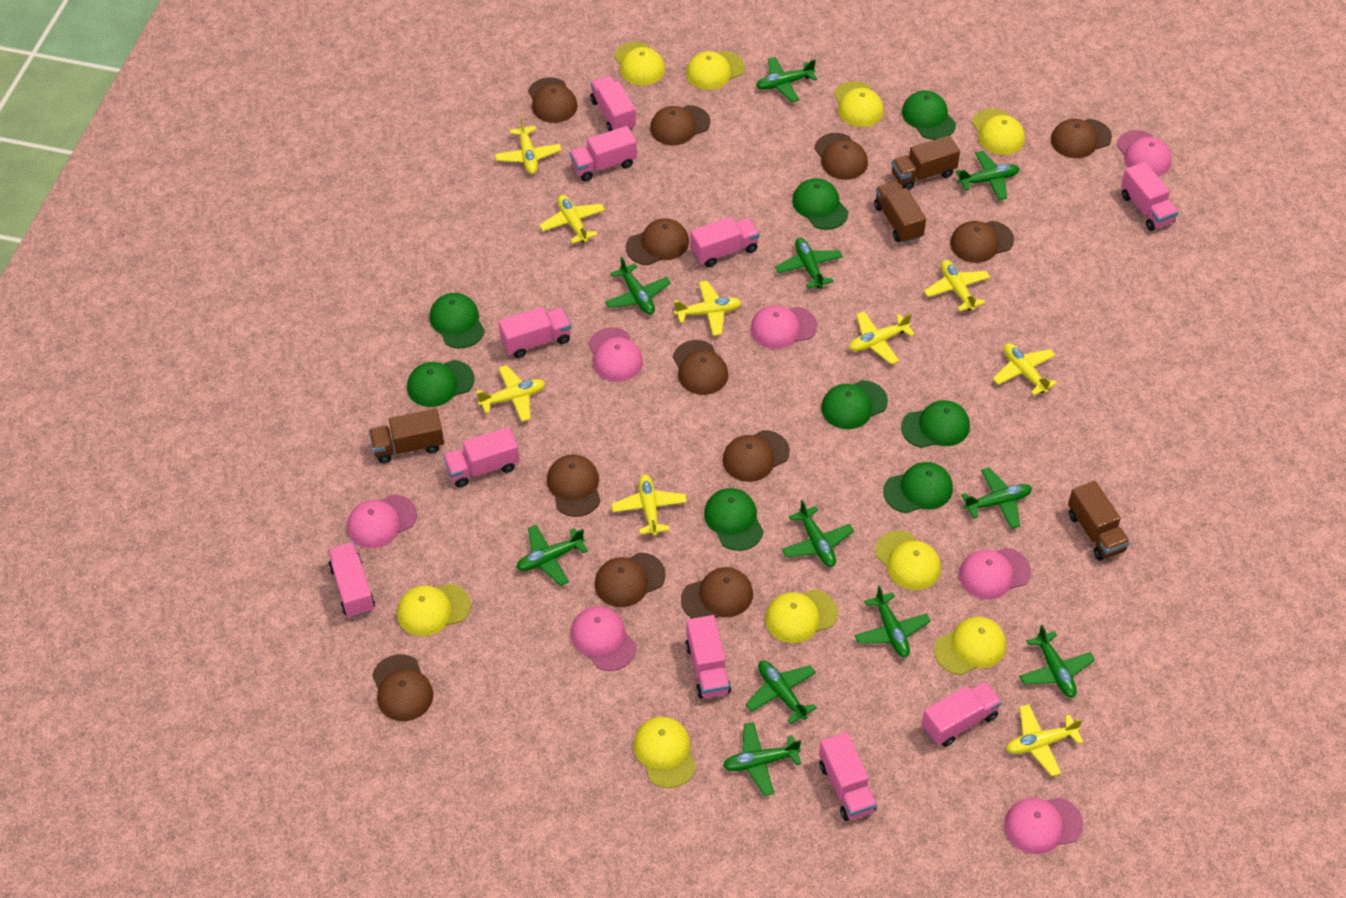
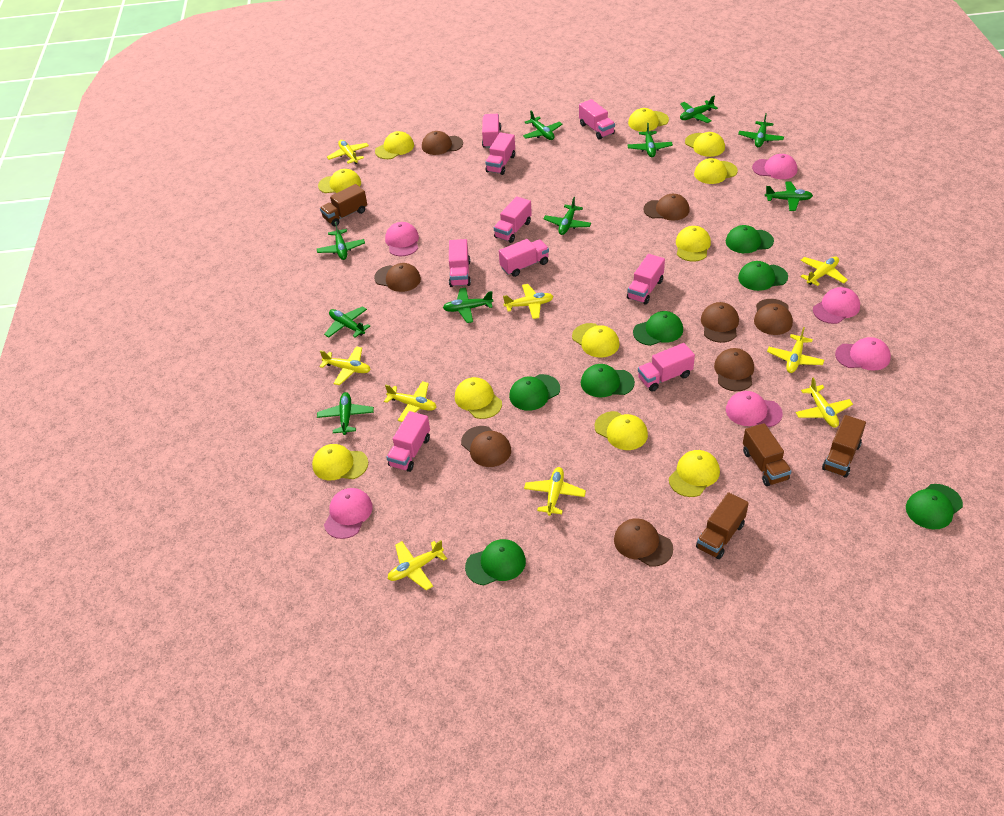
brown cap: [372,654,433,721] [528,77,578,123] [547,454,600,517] [594,552,666,607] [626,218,689,265] [650,105,711,146] [673,340,728,395] [681,567,753,619] [723,430,790,482] [814,133,868,180] [950,221,1014,263] [1051,119,1112,158] = 12 -> [374,263,421,292] [422,131,463,155] [461,426,511,467] [614,518,673,567] [643,194,690,221] [701,302,739,343] [714,348,754,391] [754,299,793,335] = 8
green cap: [407,360,475,407] [430,293,485,348] [704,488,764,551] [792,178,848,230] [821,380,888,429] [883,462,953,513] [901,400,970,448] [902,90,956,140] = 8 -> [465,539,526,585] [509,374,560,411] [581,364,635,398] [633,311,683,346] [726,225,774,253] [738,261,788,291] [906,484,963,529] = 7
green plane: [516,525,588,586] [605,257,671,315] [723,722,801,796] [746,661,817,724] [756,57,817,102] [775,238,843,289] [782,500,854,567] [855,585,931,657] [956,151,1020,200] [961,467,1032,529] [1019,624,1095,698] = 11 -> [317,222,365,260] [317,392,374,435] [324,306,370,338] [443,288,493,323] [523,111,563,140] [544,197,591,235] [628,123,673,157] [680,96,718,123] [738,113,784,147] [765,181,813,211] = 10
pink cap: [347,494,417,548] [571,606,636,671] [588,327,643,382] [750,305,817,349] [959,548,1031,599] [1004,797,1083,854] [1117,130,1172,176] = 7 -> [324,488,373,539] [385,222,419,256] [726,391,783,427] [752,154,797,179] [813,287,860,324] [835,337,891,371] = 6
pink truck: [328,542,375,618] [443,427,519,488] [498,307,571,358] [569,126,637,182] [590,76,636,131] [686,615,731,699] [690,217,760,267] [819,732,877,821] [922,681,1002,747] [1121,162,1179,231] = 10 -> [386,411,430,472] [449,239,471,287] [482,114,501,148] [485,132,515,175] [494,196,532,243] [499,239,549,277] [579,99,615,140] [627,254,665,305] [638,343,695,392] = 9
yellow cap: [397,583,471,636] [614,42,665,85] [634,717,696,788] [686,51,745,90] [765,589,838,643] [834,81,884,127] [875,530,941,590] [934,617,1006,675] [972,108,1025,155] = 9 -> [312,444,368,480] [318,169,361,193] [375,131,414,159] [455,377,502,419] [572,323,620,358] [595,411,648,450] [628,108,669,132] [669,450,720,497] [676,226,711,261] [685,132,725,157] [694,158,738,184] = 11

